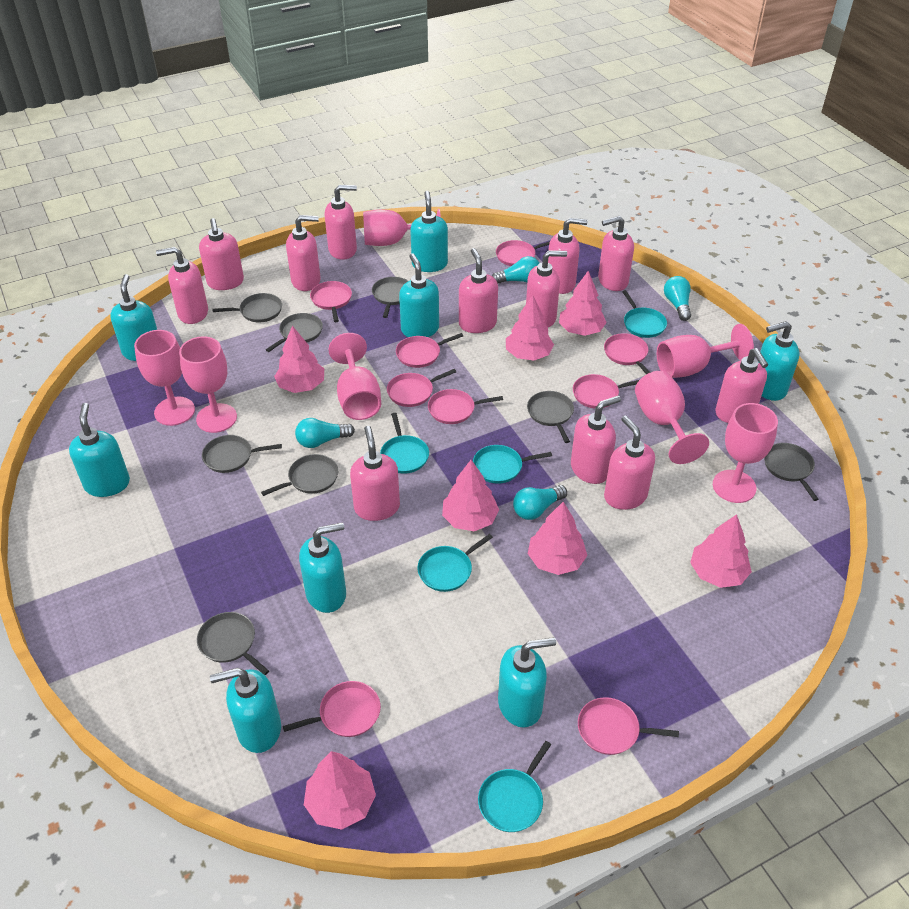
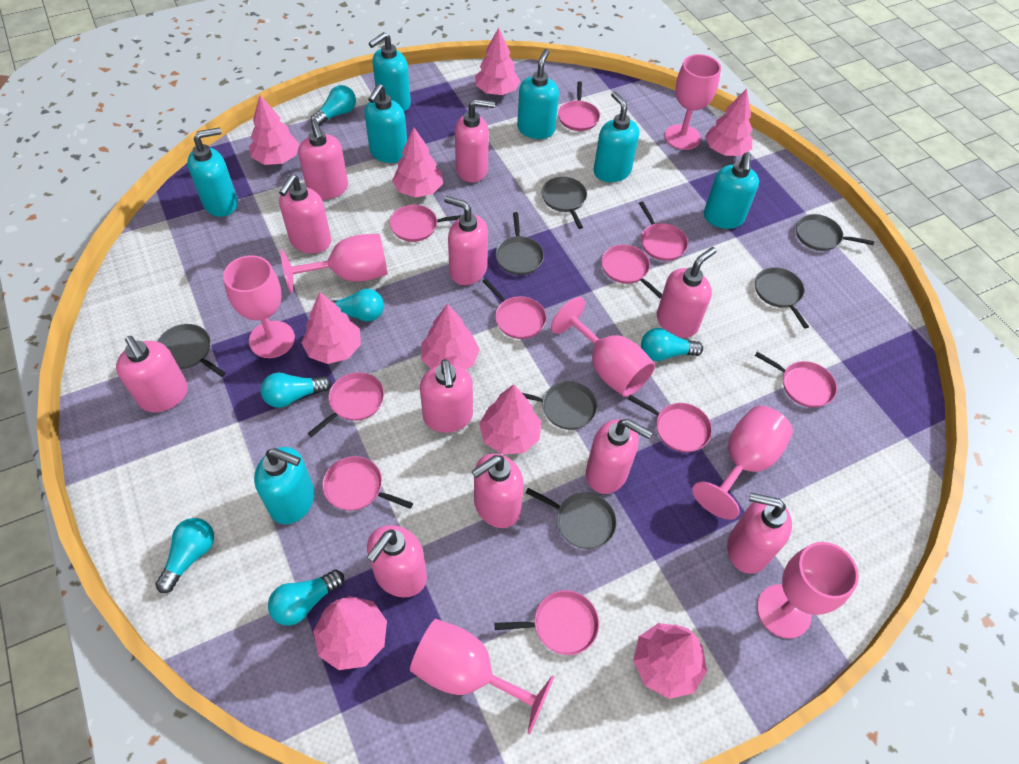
grey pan: [197,612,269,675] [202,435,282,473] [212,293,282,323] [261,454,338,496] [266,313,323,352] [372,277,408,318] [527,391,574,443] [764,443,819,501] = 8 -> [157,324,226,377] [496,212,544,275] [522,381,597,430] [525,488,617,549] [542,177,587,229] [755,267,809,329] [796,214,874,251] = 7
pink pan: [283,681,381,737] [310,281,352,322] [387,369,456,407] [396,333,463,368] [428,389,503,424] [496,240,550,266] [573,374,639,408] [578,697,679,755] [604,333,650,374] = 9 -> [308,372,384,437] [322,456,413,511] [389,205,461,242] [482,279,547,339] [495,590,599,655] [558,81,600,131] [601,245,662,298] [628,395,712,452] [639,202,688,261] [755,352,837,408] = 10
pink soap dispenser: [156,247,208,324] [199,218,244,290] [286,215,321,291] [325,185,357,260] [350,426,400,521] [459,248,498,333] [526,250,567,327] [548,218,588,294] [571,396,621,484] [598,216,634,291] [604,416,655,510] [715,348,768,423] = 12 -> [116,336,188,412] [279,174,331,253] [298,120,348,200] [366,525,427,597] [420,359,473,433] [444,196,488,285] [455,99,495,183] [471,453,524,528] [586,419,652,494] [657,247,717,338] [727,493,792,574] = 11
pink tree: [274,326,324,393] [304,751,376,830] [442,460,499,531] [506,295,554,361] [528,502,587,575] [559,271,607,336] [690,514,752,588] = 7 -> [249,95,300,165] [301,292,361,364] [313,596,387,670] [392,127,443,198] [421,304,480,370] [475,27,520,95] [479,384,541,454] [633,623,707,699] [705,88,753,156] = 9
turquoise light bulb: [295,418,355,448] [492,256,539,283] [513,485,567,520] [664,276,691,321] = 4 -> [155,518,214,593] [261,373,331,408] [268,569,344,626] [311,85,356,126] [332,289,384,322] [641,328,703,361] = 6
turquoise pan: [380,413,429,474] [417,534,493,592] [473,445,552,484] [478,741,551,832] [622,290,667,338] = 5 -> none = 0
turquoise soap dispenser: [69,403,130,497] [110,274,157,361] [210,668,281,753] [299,522,346,613] [399,253,439,337] [410,191,448,272] [498,637,556,728] [758,321,799,401] = 8 -> [187,128,238,217] [254,447,315,524] [364,84,407,163] [369,32,411,111] [517,49,559,139] [594,91,639,182] [704,152,759,229] = 7

